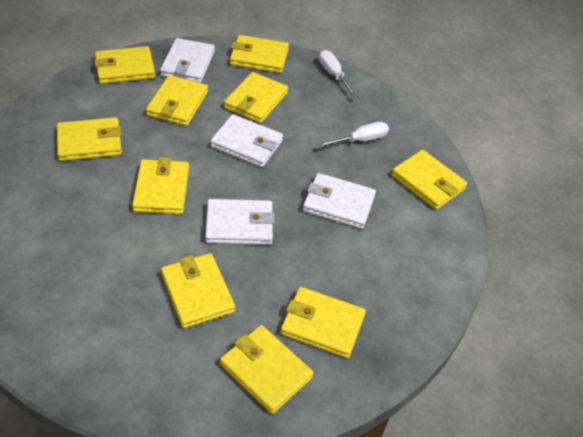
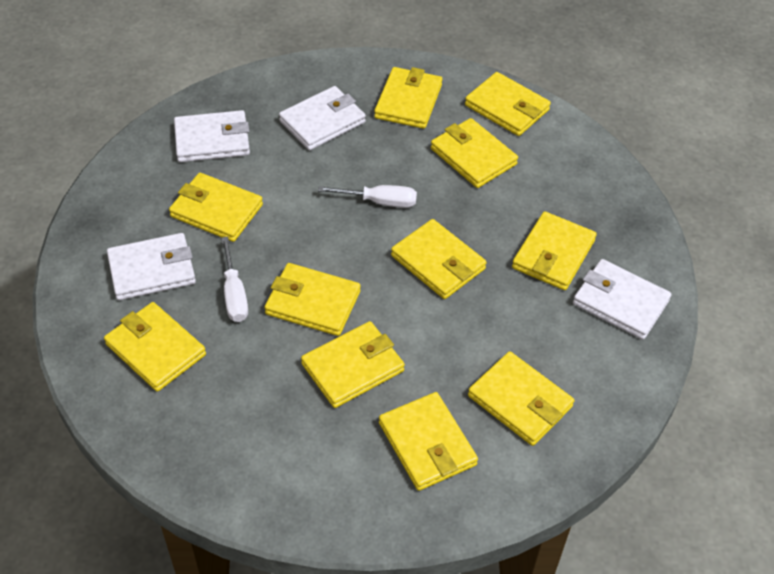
yellow wallet: [57,117,122,161] [94,46,155,84] [132,157,189,214] [146,75,208,126] [161,253,235,328] [220,325,314,414] [224,72,288,123] [230,35,289,73] [280,287,366,359] [392,150,467,210] = 10 -> [104,302,206,392] [169,173,263,242] [264,263,361,336] [301,321,405,408] [374,67,442,129] [379,392,478,491] [391,219,487,299] [431,118,518,188] [465,72,551,136] [468,351,574,446] [512,211,597,290] = 11

